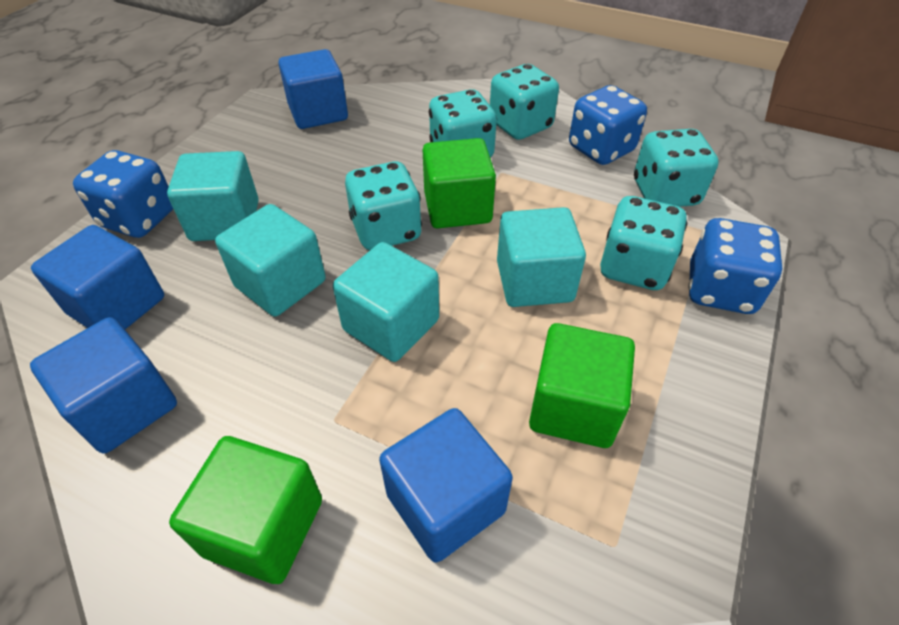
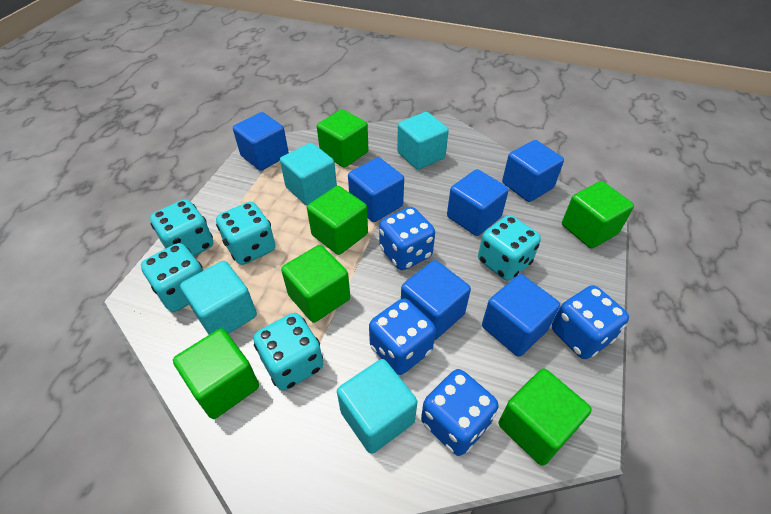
blue cube: [30,317,177,454] [31,225,164,329] [278,49,348,129] [379,408,513,562] = 4 -> [233,112,289,171] [348,157,404,222] [401,260,471,340] [447,169,509,236] [482,274,560,357] [502,140,564,202] = 6
blue dice: [73,150,173,238] [569,85,647,165] [688,218,783,314] = 3 -> [369,298,436,375] [379,207,435,270] [421,369,498,456] [552,285,629,359] = 4
green cube: [169,436,322,584] [423,138,496,228] [529,323,635,448] = 3 -> [173,328,259,419] [281,245,350,323] [307,186,368,255] [317,109,368,168] [498,369,592,466] [562,181,634,249] = 6

